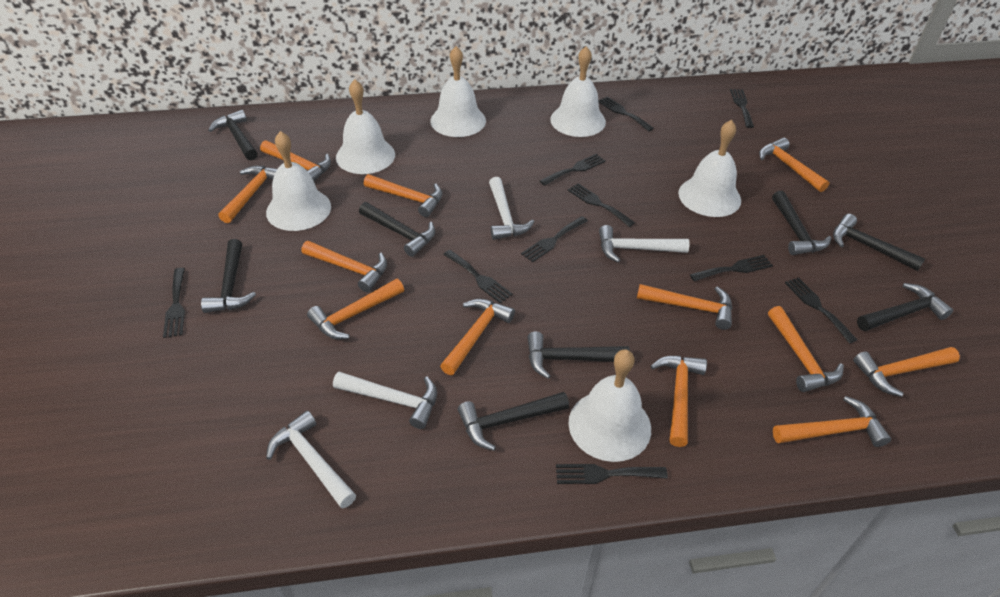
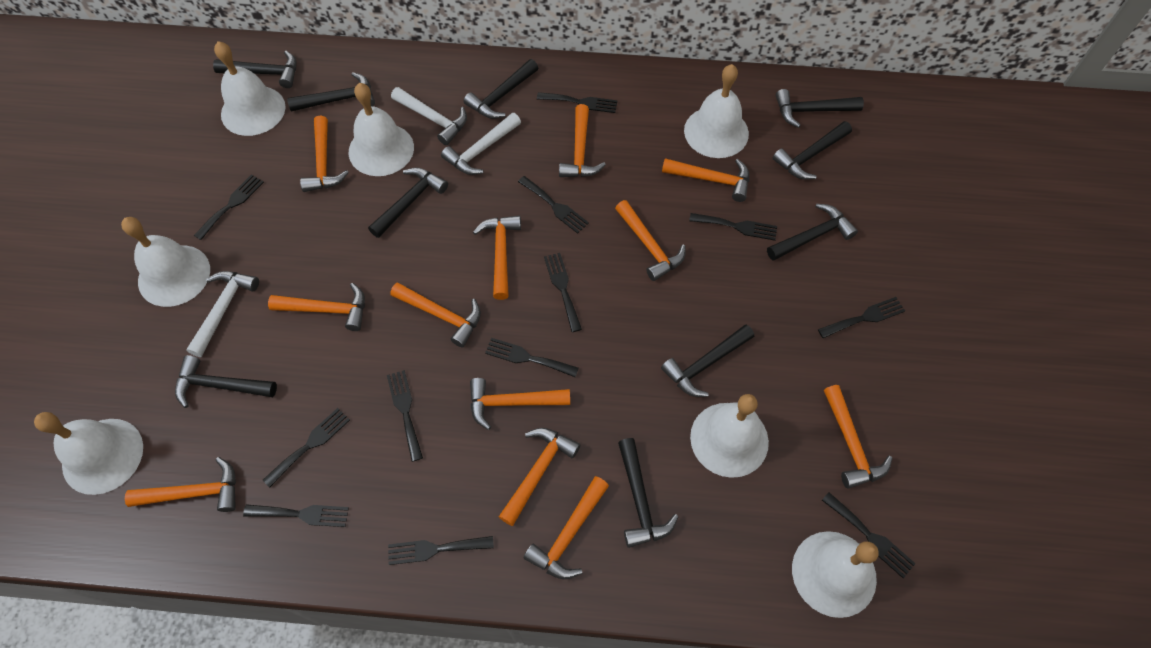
black fork: [163,268,185,338] [443,250,513,304] [521,216,588,262] [540,154,606,186] [556,464,668,484] [568,183,635,227] [598,97,654,132] [690,255,773,281] [730,89,754,128] [785,277,857,344] = 10 -> [194,174,264,240] [243,504,349,527] [263,408,350,488] [387,370,423,462] [388,536,494,565] [485,338,579,377] [518,176,589,234] [537,92,618,113] [544,253,582,332] [689,213,777,241] [818,297,905,338] [822,492,916,578] = 12
black hammer: [201,239,256,313] [208,110,258,160] [359,202,435,257] [458,392,569,451] [527,332,630,379] [772,191,831,255] [833,214,925,271] [857,283,953,331] = 8 -> [175,355,277,408] [213,51,297,88] [287,72,375,112] [368,167,448,238] [464,59,538,119] [618,438,678,548] [661,324,754,397] [767,204,858,261] [773,121,852,180] [776,89,864,128] = 10
white bell: [266,131,331,231] [336,79,395,174] [430,46,486,137] [550,46,606,137] [568,349,651,462] [678,120,741,217] = 6 -> [34,412,143,495] [121,217,210,307] [214,41,286,136] [349,83,414,176] [684,64,749,158] [690,394,769,478] [792,531,879,618] = 7
white hammer: [266,411,356,509] [333,372,437,429] [489,177,534,240] [599,225,689,263] = 4 -> [186,271,259,357] [391,87,467,145] [441,113,521,175] = 3

